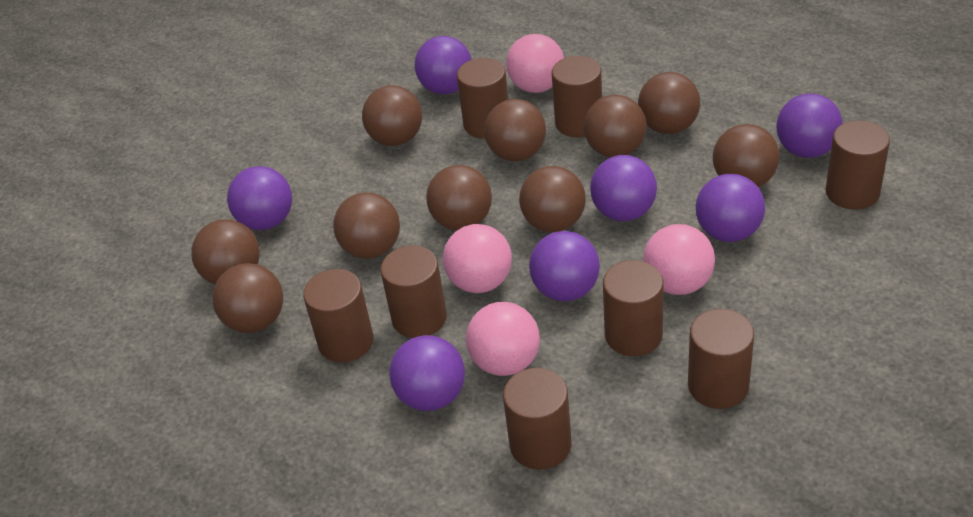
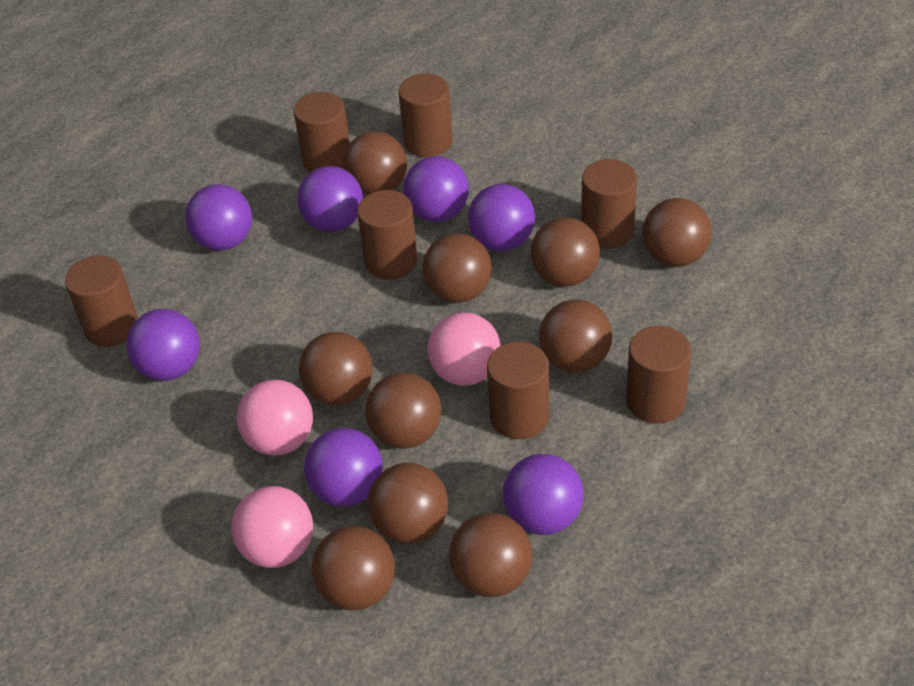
brown cylinder: [303,269,374,363] [380,245,447,338] [457,58,508,139] [503,368,572,470] [552,56,602,137] [603,260,663,356] [688,309,754,409] [825,120,890,210] = 8 -> [65,256,138,347] [294,92,350,172] [357,190,418,280] [398,73,453,157] [487,342,549,439] [581,159,637,249] [626,326,691,423] = 7
pink ball: [443,224,512,293] [466,302,540,376] [506,34,564,93] [643,224,715,295] = 4 -> [231,486,313,568] [236,380,313,455] [427,312,501,386] = 3

